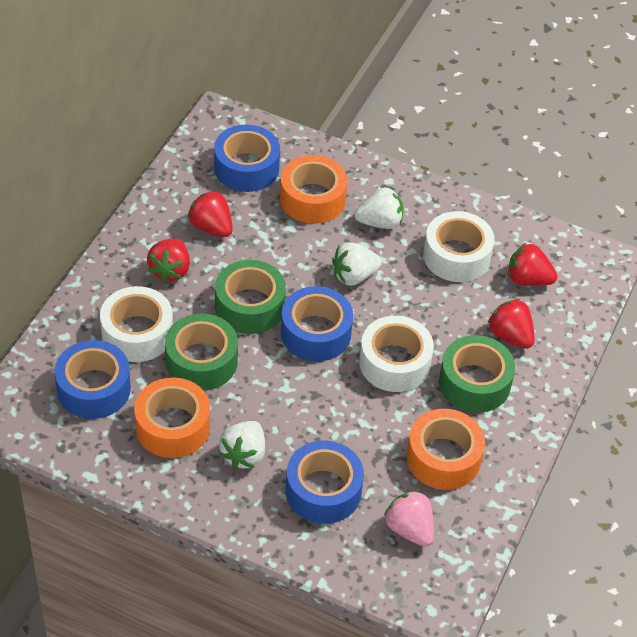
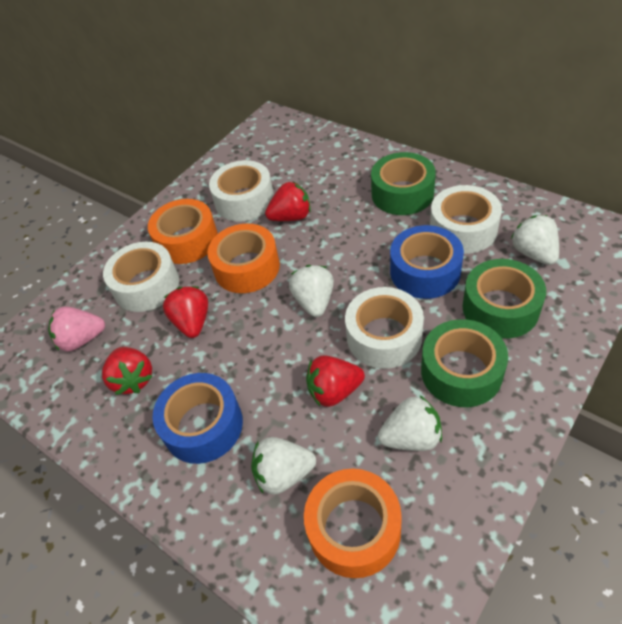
blue tape: [55,340,131,419] [214,125,280,192] [281,286,353,362] [286,441,364,524] = 4 -> [152,373,243,464] [390,225,464,299] = 2
white strawberry: [219,421,265,469] [332,242,382,286] [354,187,403,229] = 3 -> [251,437,316,495] [289,265,334,317] [378,396,442,451] [511,215,559,265] = 4
white tape: [100,286,173,362] [359,316,434,392] [423,211,495,282] = 3 -> [103,242,179,312] [209,160,274,222] [345,287,424,369] [430,185,502,254] = 4

